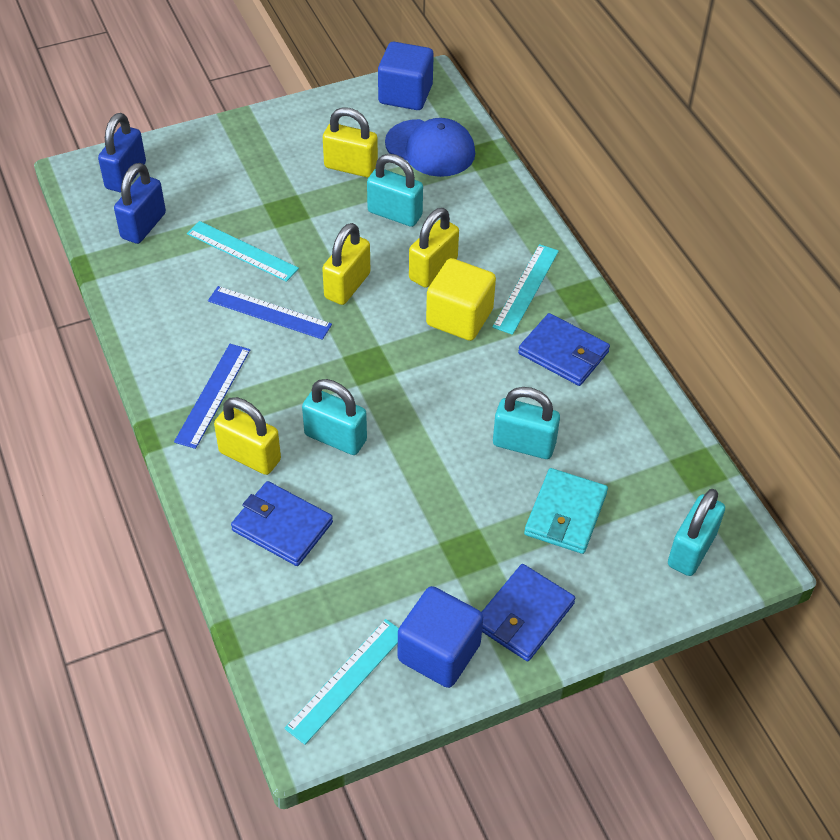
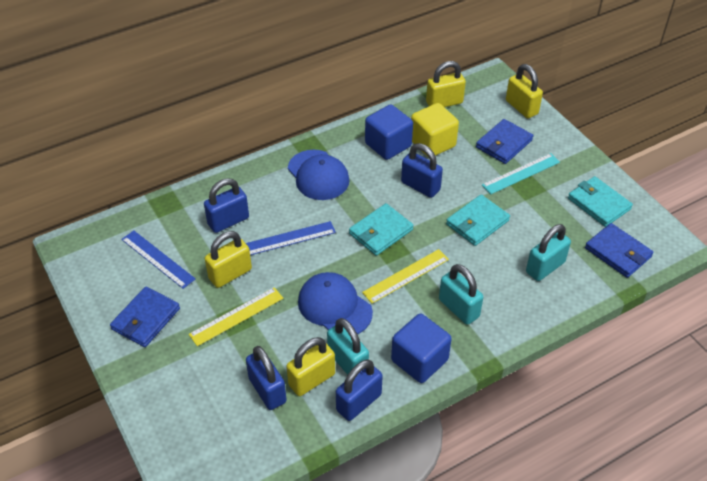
blue cap: [385,118,475,177] = 1 -> [288,150,350,200] [298,272,373,334] = 2
blue padlock: [98,113,146,193] [114,163,166,244] = 2 -> [204,178,249,233] [246,346,287,410] [336,360,383,421] [401,143,443,198] = 4
turquoise padlock: [302,379,367,455] [367,154,423,227] [493,387,560,459] [668,489,725,576] = 4 -> [327,318,369,375] [439,264,483,325] [526,224,571,281] = 3
turquoise ruler: [187,221,299,282] [284,619,399,745] [492,244,559,335] = 3 -> [482,153,560,194] = 1
turquoise wallet: [524,468,608,554] = 1 -> [349,203,414,256] [446,195,510,246] [568,176,633,227] = 3
yellow ruler: none = 0 -> [189,287,283,346] [362,249,449,304] = 2

